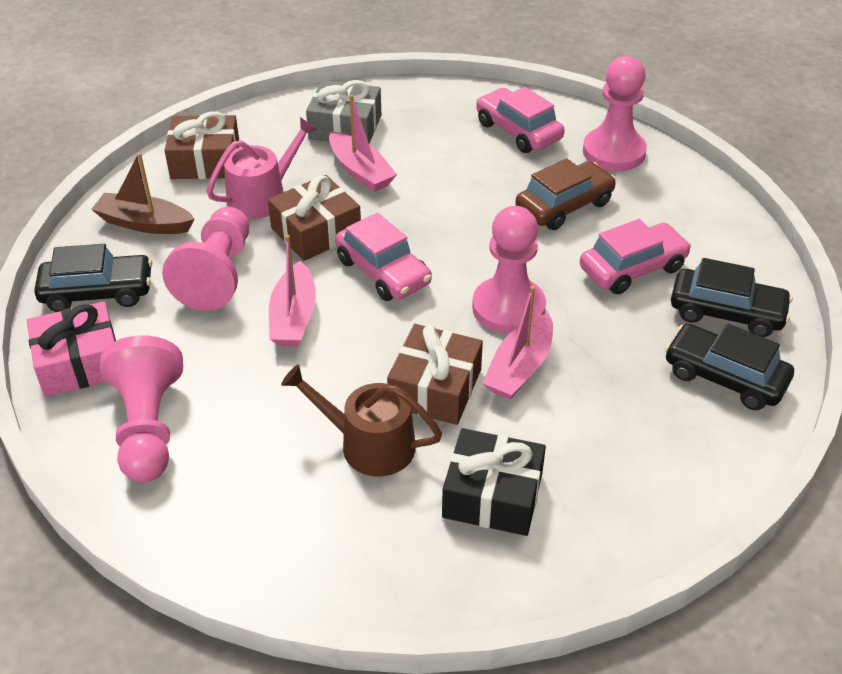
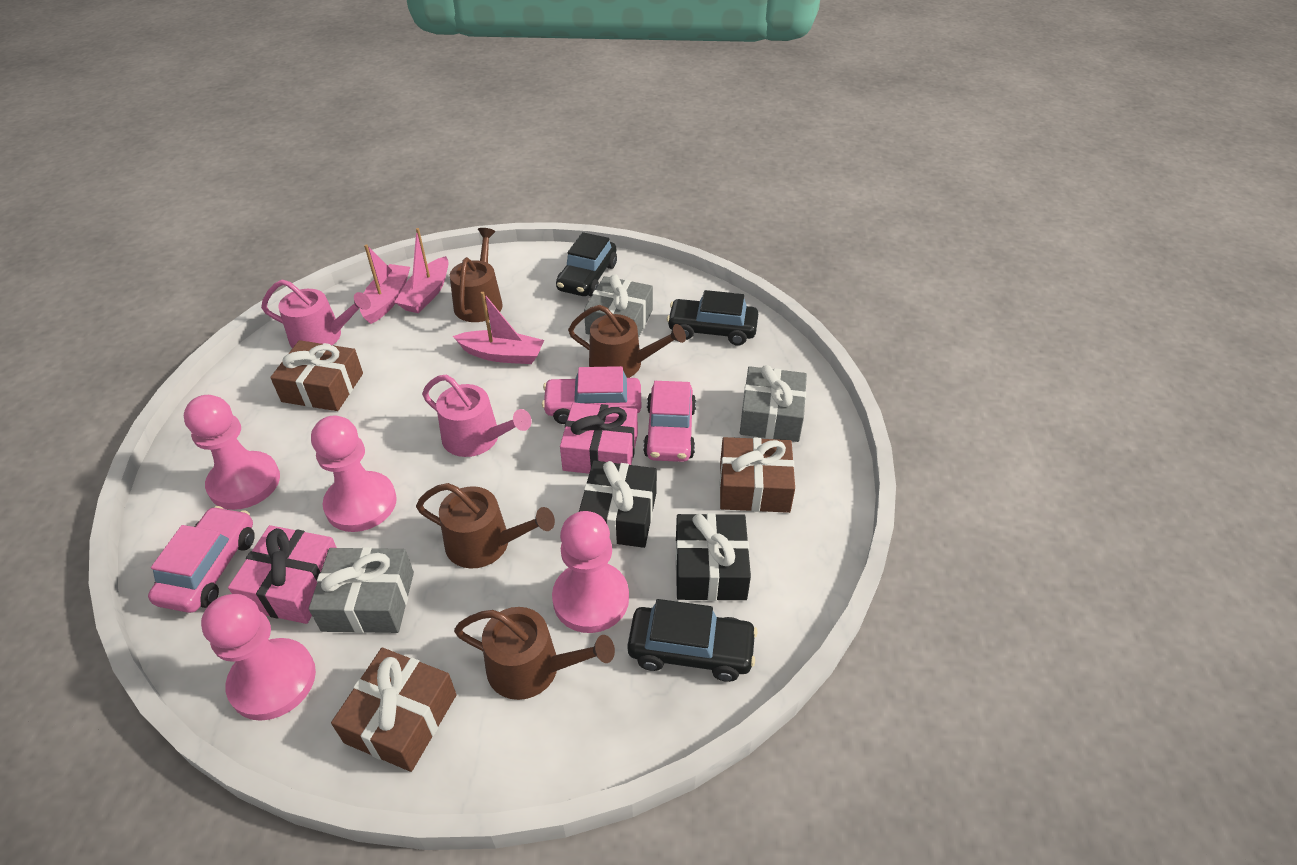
black gift: [442,428,546,536] = 1 -> [579,461,657,548] [675,513,751,601] = 2
brown boat: [91,153,195,234] = 1 -> none = 0
brown car: [515,158,616,230] = 1 -> none = 0
brown watering can: [281,364,442,476] = 1 -> [416,483,555,568] [450,228,503,322] [454,607,615,700] [568,305,686,378] = 4
grey gift: [306,80,381,143] = 1 -> [309,547,414,633] [584,274,653,338] [740,365,807,442] = 3
pink gift: [27,301,116,397] = 1 -> [228,525,337,624] [560,402,638,474] = 2
pink watering can: [207,117,317,219] = 1 -> [261,279,371,348] [422,375,532,457] = 2

